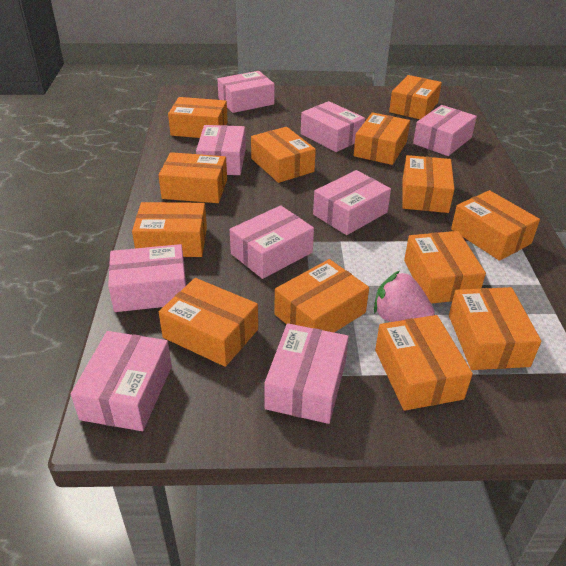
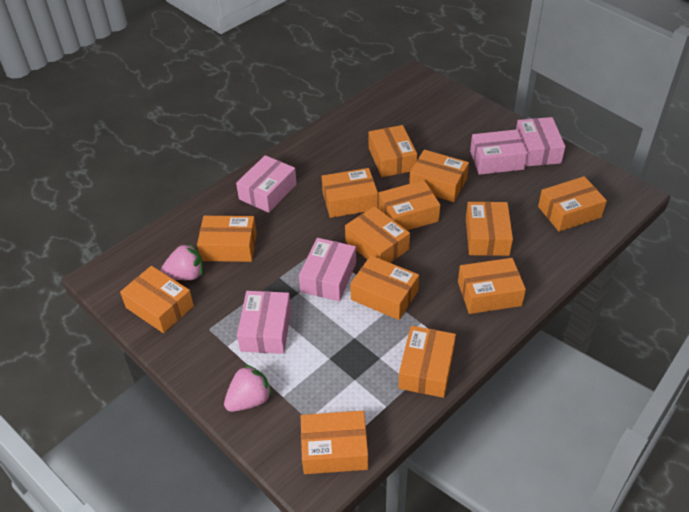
pink box: [71,331,172,431] [108,244,186,312] [196,125,246,175] [217,71,275,113] [230,205,314,279] [264,323,349,424] [301,101,365,152] [313,170,391,235] [413,105,477,156] = 9 -> [236,155,297,213] [237,291,291,354] [299,238,356,301] [470,129,528,175] [516,117,565,166] = 5
pink strawberry: [374,271,435,322] = 1 -> [160,243,203,280] [224,364,273,412] = 2

